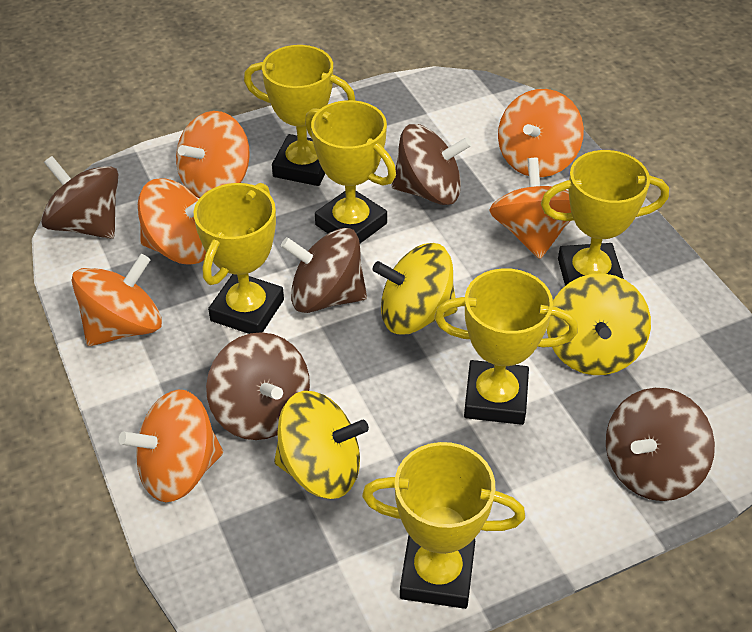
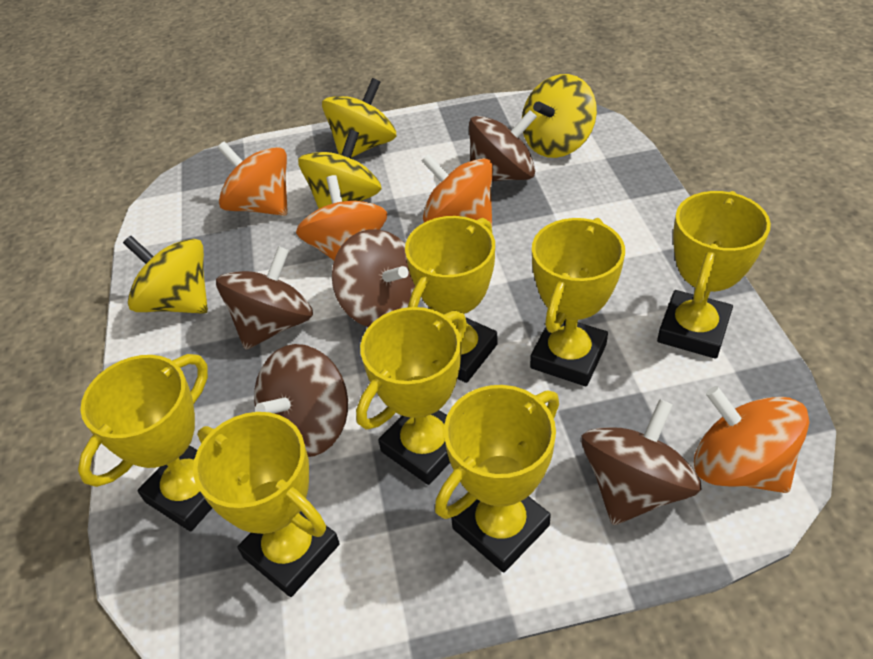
orange spinning top: [72,254,162,346] [119,390,223,502] [138,178,206,265] [176,111,250,198] [489,158,571,259] [498,89,584,177] = 6 -> [217,141,288,216] [296,175,387,260] [421,154,493,226] [694,386,809,493] = 4
yellow spinning top: [274,391,369,499] [373,243,457,335] [547,273,651,375] = 3 -> [123,236,208,314] [298,130,382,208] [322,78,396,158] [522,74,597,158] = 4
yellow trophy: [194,183,284,334] [244,45,355,186] [305,100,396,243] [362,442,525,609] [434,268,578,425] [541,150,669,286] = 6 -> [78,354,212,532] [193,412,340,597] [356,307,467,485] [405,216,498,383] [435,385,559,573] [530,218,625,386] [657,191,771,359] = 7

